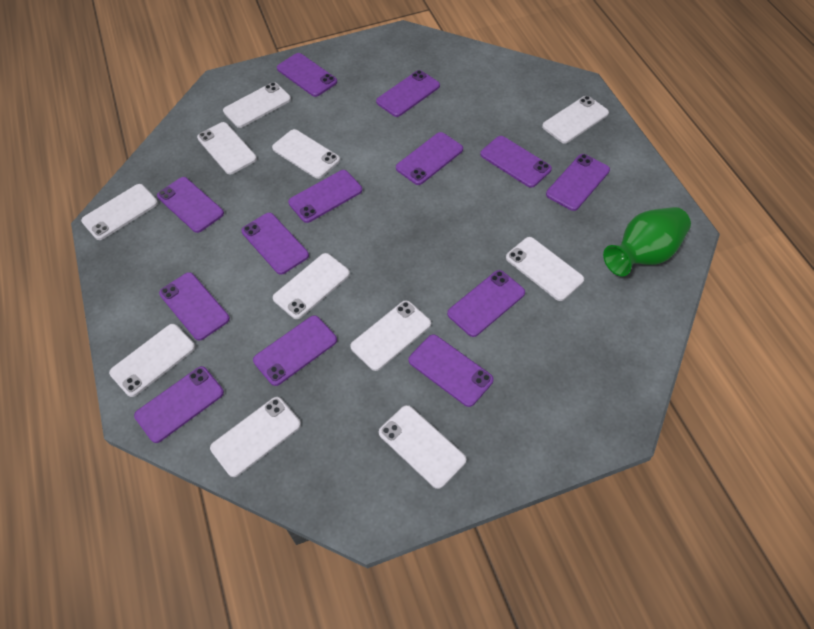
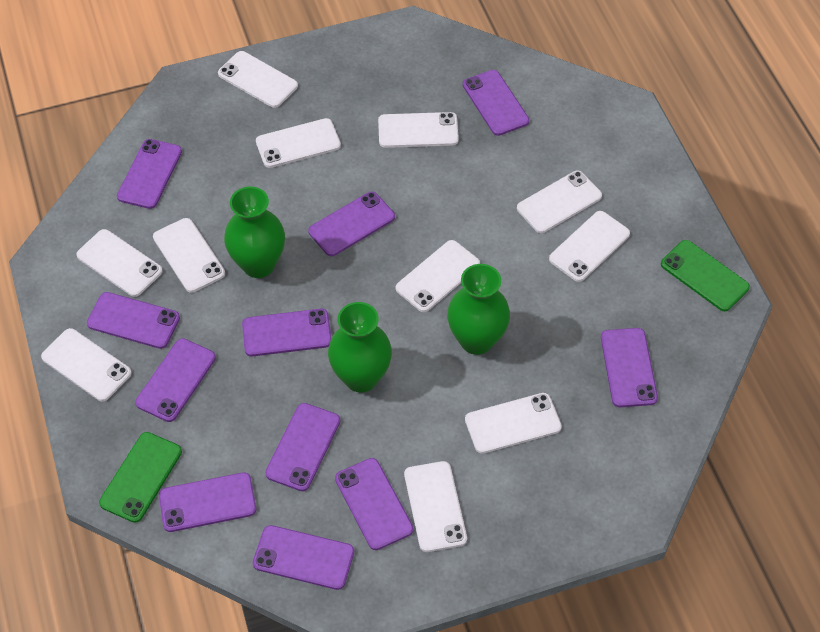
green phone: none = 0 -> [99,432,182,523] [661,240,750,311] = 2
green vase: [603,207,691,276] = 1 -> [224,186,285,278] [328,302,392,392] [447,264,510,355] = 3
purple phone: [134,366,224,443] [157,177,224,233] [159,272,230,341] [241,213,309,275] [253,315,337,386] [277,53,337,97] [288,170,362,223] [376,70,440,117] [396,132,463,185] [409,334,494,407] [447,270,525,337] [480,136,552,188] [546,154,610,211] = 13 -> [87,292,180,349] [117,139,182,209] [135,338,216,422] [159,472,256,532] [242,309,331,357] [253,525,354,590] [265,403,340,491] [308,191,395,256] [335,458,413,550] [463,70,529,136] [601,328,658,407] = 11

